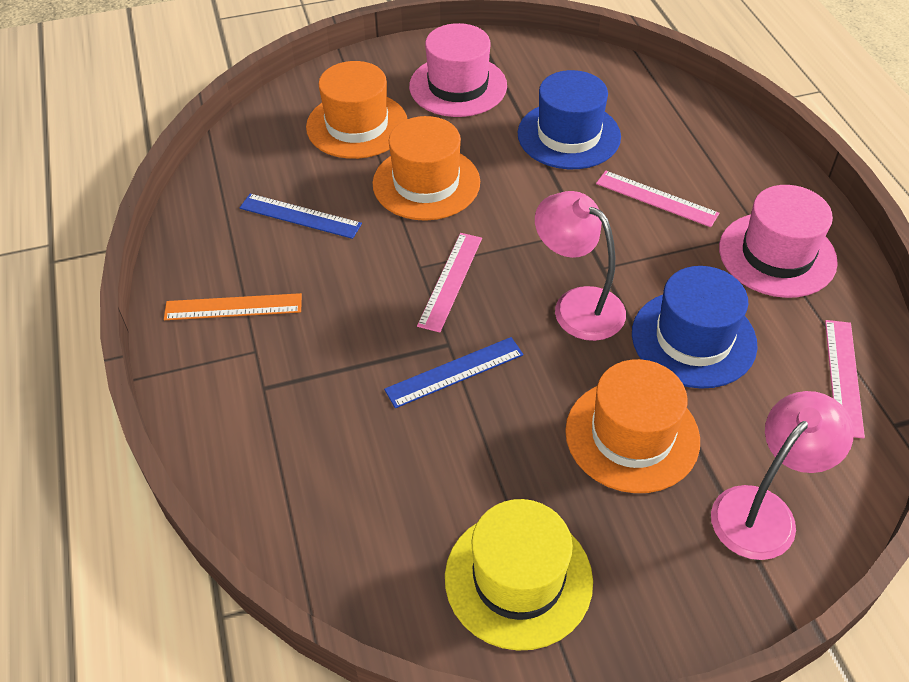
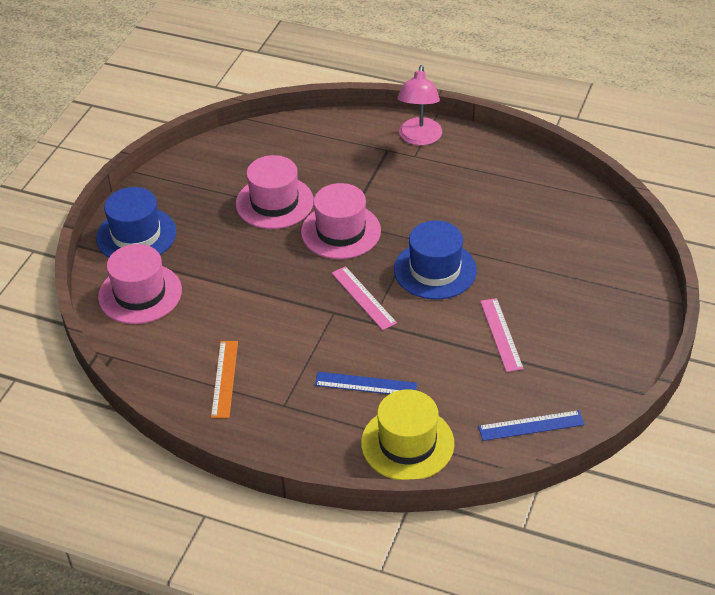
orange hat: [306,61,407,159] [372,116,480,221] [565,359,700,493] = 3 -> none = 0
pink hat: [409,23,507,117] [719,185,838,298] = 2 -> [98,244,182,324] [236,155,314,229] [301,183,381,259] = 3
pink lamp: [535,191,626,341] [711,391,854,560] = 2 -> [397,65,442,145] = 1
pink ruler: [417,233,482,333] [596,171,719,227] [825,320,865,439] = 3 -> [332,266,397,330] [480,298,524,372] = 2

